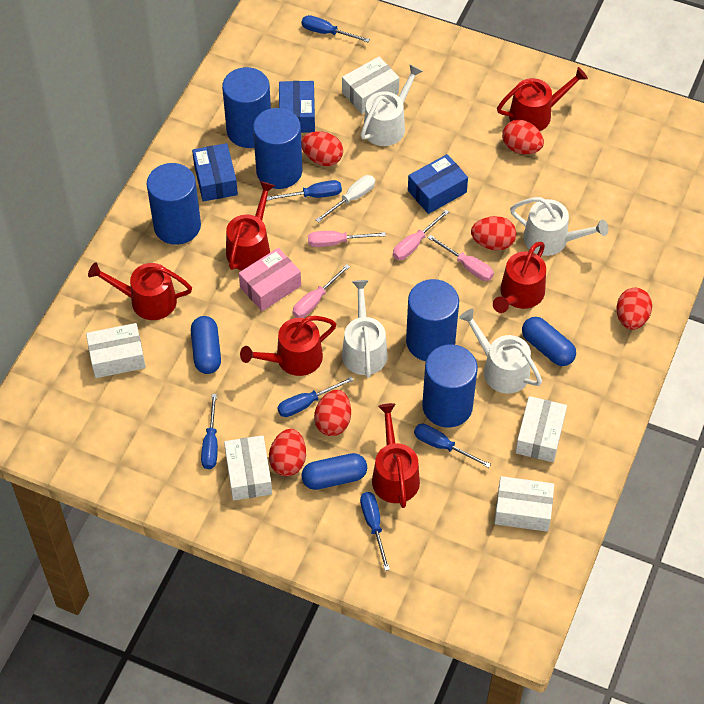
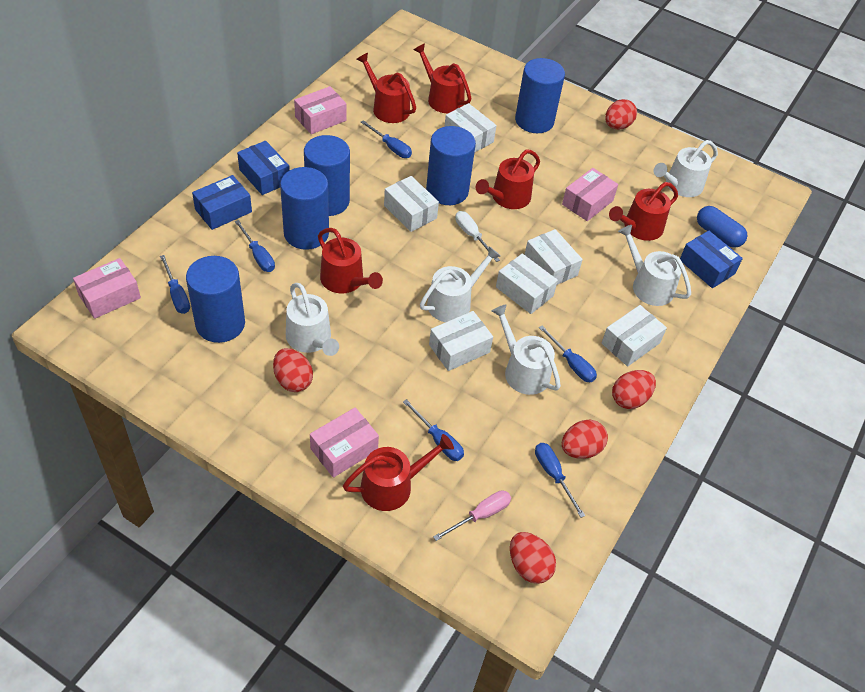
blue capsule: [191,316,221,374] [301,453,367,490] [522,317,576,366] = 3 -> [697,206,747,248] = 1
pink box: [239,248,301,311] = 1 -> [73,258,141,319] [294,86,347,134] [310,408,379,478] [562,168,618,221] = 4
pink screwdriver: [293,264,350,318] [308,231,386,247] [393,210,449,260] [428,235,494,281] = 4 -> [433,490,511,541] = 1
red egg: [269,429,306,476] [301,131,343,166] [314,390,351,436] [471,216,516,250] [502,120,544,154] [616,288,652,330] = 6 -> [273,348,313,392] [510,532,556,584] [561,419,608,459] [605,99,637,129] [612,370,656,409] = 5
white box: [86,323,146,378] [224,435,272,500] [342,57,399,114] [494,476,554,532] [515,396,567,462] = 5 -> [384,176,439,232] [429,311,493,371] [444,103,497,153] [496,254,558,314] [525,229,583,285] [602,305,667,366] = 6
white watering can: [342,280,388,378] [360,65,423,146] [459,309,542,393] [510,197,608,256] = 4 -> [286,283,339,356] [420,246,500,322] [492,304,561,395] [618,225,691,306] [654,140,718,197] = 5

